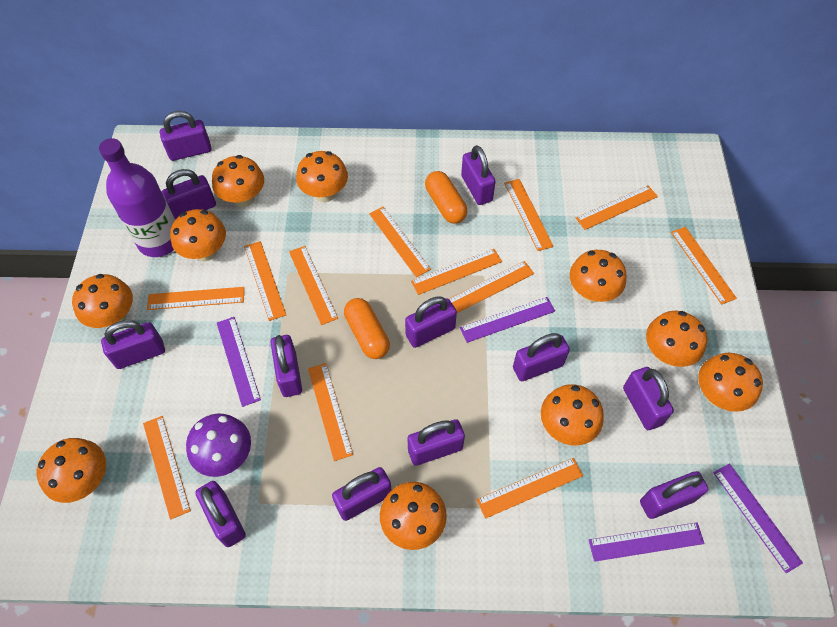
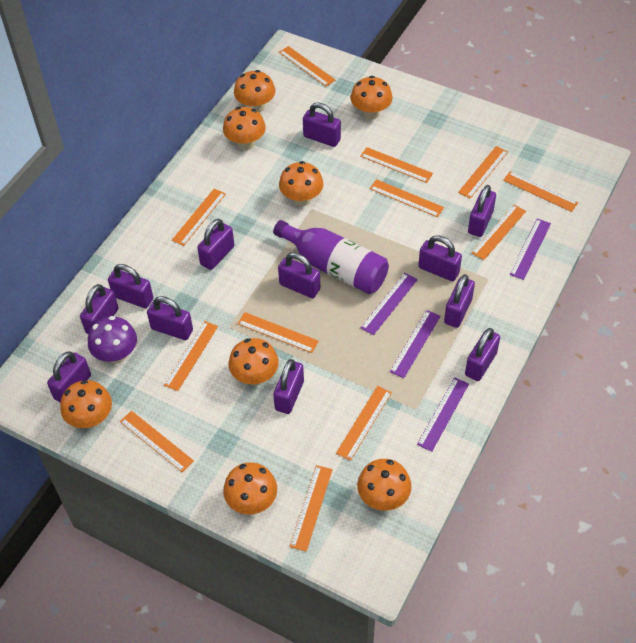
orange capsule: [344,298,390,359] [425,171,467,224] = 2 -> none = 0
orange mushroom: [37,438,106,503] [72,274,133,328] [170,209,226,262] [212,155,264,207] [296,151,348,202] [380,482,447,550] [541,384,604,445] [570,250,627,303] [646,311,707,367] [698,353,763,412] = 10 -> [60,380,112,428] [223,107,266,150] [223,462,277,514] [229,338,279,386] [234,70,275,113] [279,161,324,206] [351,76,393,120] [357,459,411,511] = 8

